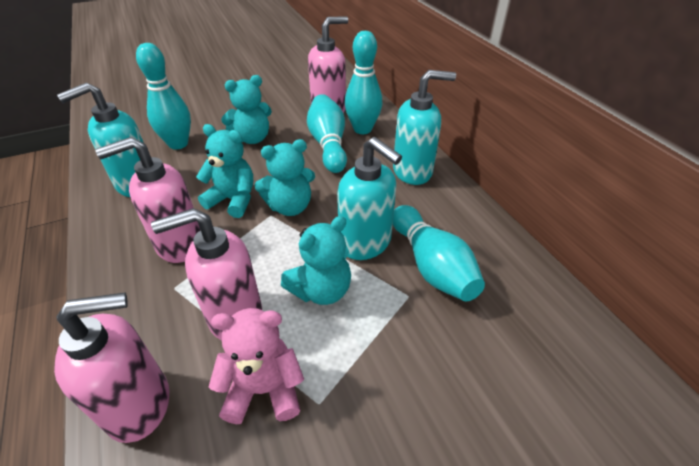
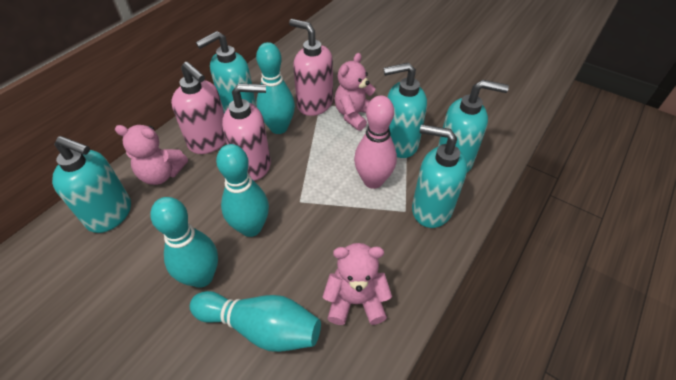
pink bowling pin: none = 0 -> [354,96,397,189] = 1
pink soap dispenser: [54,293,169,443] [95,137,200,263] [151,208,262,340] [308,16,348,113] = 4 -> [171,62,226,154] [222,83,271,181] [289,19,333,116] = 3
pink teddy bear: [209,308,304,424] = 1 -> [115,125,188,185] [323,243,392,325] [335,53,376,131] = 3
turquoise soap dispenser: [57,82,144,197] [337,137,402,260] [393,70,456,185] = 3 -> [52,136,131,233] [196,31,256,114] [383,62,427,158] [412,125,467,228] [438,80,509,173] = 5
turquoise teddy bear: [196,124,253,218] [221,75,272,144] [255,139,315,216] [281,216,351,305] = 4 -> none = 0

